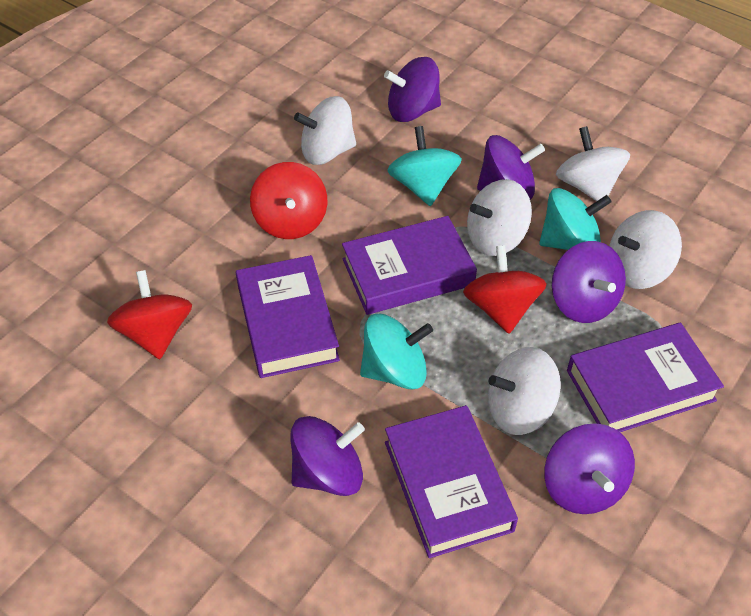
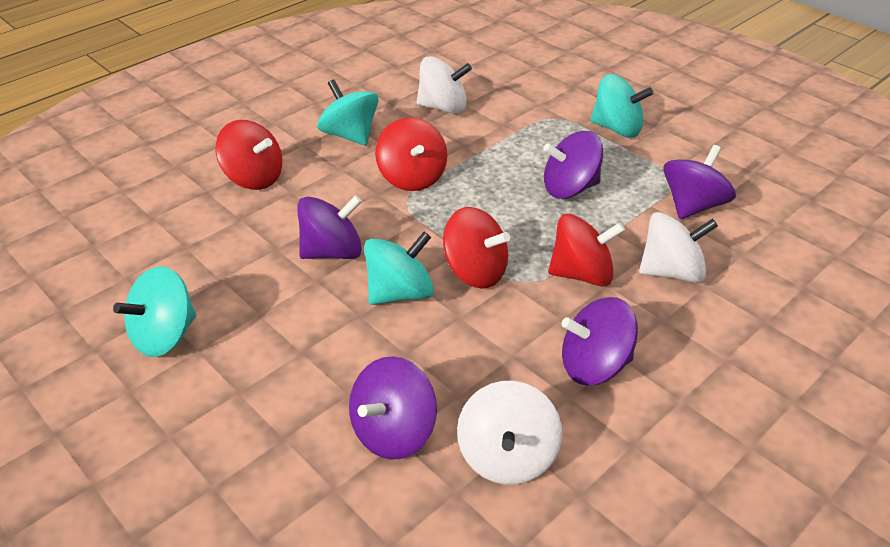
purple book: [236,255,340,378] [342,216,477,315] [385,405,518,558] [567,323,724,432] = 4 -> none = 0
red spinning top: [107,270,192,359] [250,162,327,239] [463,245,547,334] = 3 -> [216,120,282,190] [375,117,447,191] [443,207,510,289] [548,214,625,287] = 4
turquoise spinning top: [360,314,433,389] [387,126,462,206] [539,188,612,250] = 3 -> [113,266,196,357] [317,79,379,146] [364,232,434,305] [590,74,653,138] = 4
white spinning top: [294,96,356,165] [467,179,532,256] [488,347,561,435] [556,126,630,201] [610,210,682,289] = 5 -> [417,56,472,114] [457,381,562,485] [639,212,718,283] = 3

